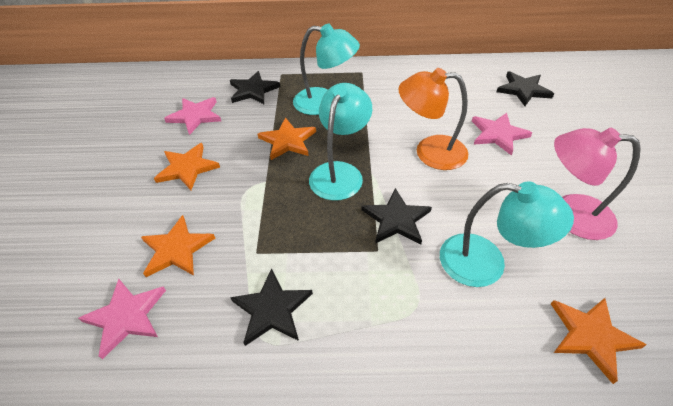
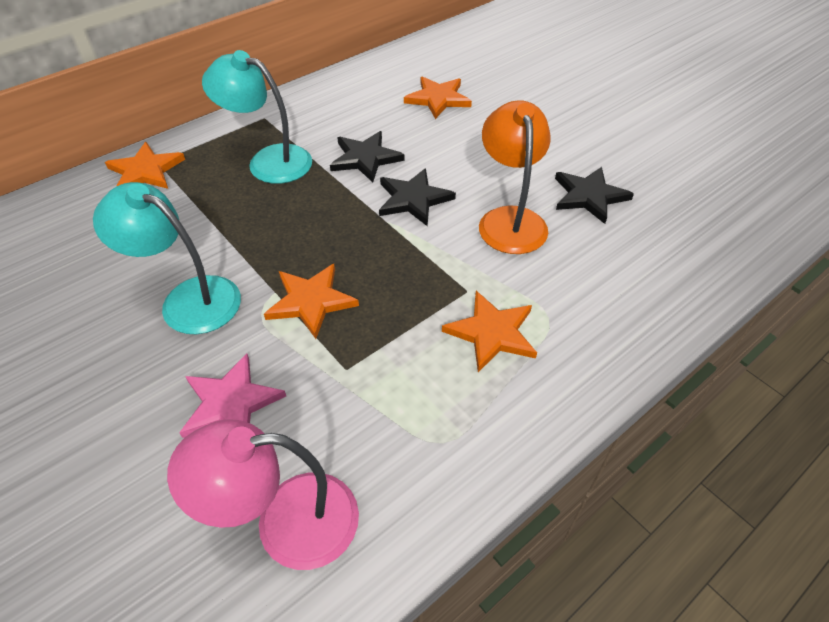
black star: [230,71,281,104] [230,268,313,346] [361,188,432,244] [496,71,554,106] = 4 -> [330,131,405,182] [379,168,456,226] [555,167,634,224] = 3
pink star: [78,279,166,359] [164,97,221,135] [472,113,532,155] = 3 -> [179,353,286,438] = 1
turquoise lamp: [293,23,360,115] [309,83,372,201] [440,181,574,287] = 3 -> [93,182,241,334] [202,50,312,184] = 2

